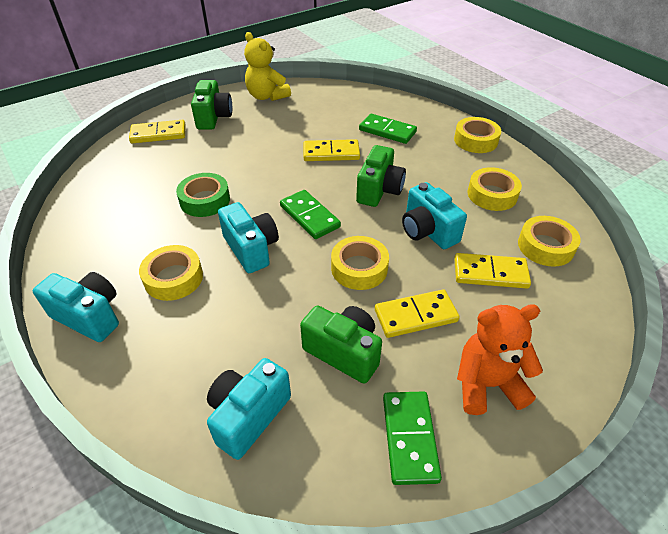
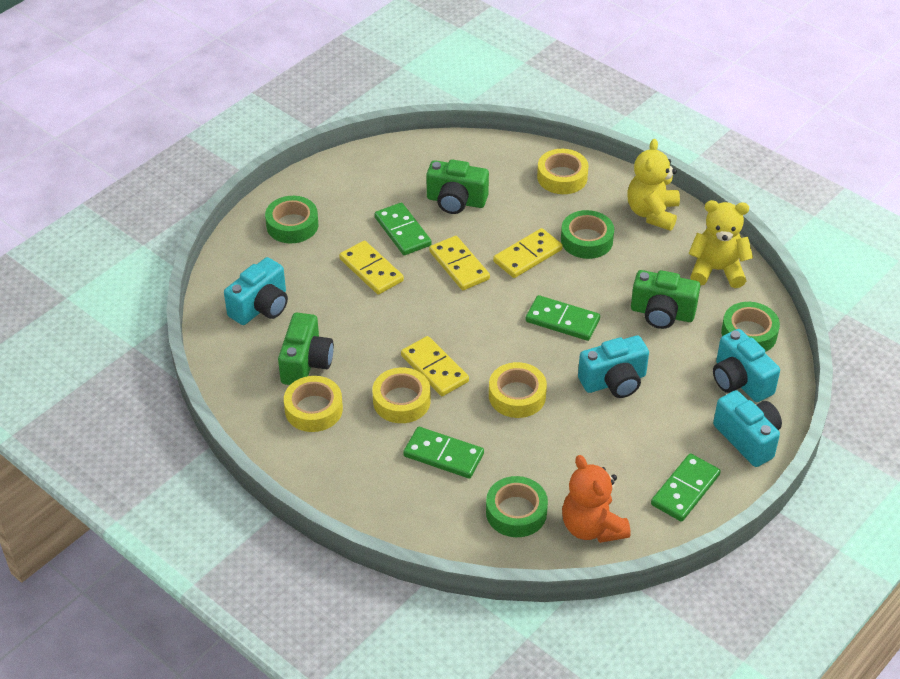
green domino: [280,190,341,239] [359,114,417,144] [383,392,442,485] = 3 -> [374,203,432,255] [403,427,484,479] [526,295,600,341] [651,453,721,522] = 4
green tape: [176,173,230,217] = 1 -> [265,196,318,243] [486,476,548,537] [561,210,614,259] [721,302,780,352] = 4
yellow tape: [139,245,203,301] [331,236,389,290] [454,117,501,153] [468,167,522,211] [518,216,581,267] = 5 -> [284,376,343,432] [372,368,430,423] [489,362,547,418] [537,149,589,194] = 4
yellow teddy bear: [244,32,291,101] = 1 -> [628,139,680,231] [688,200,753,288] = 2

